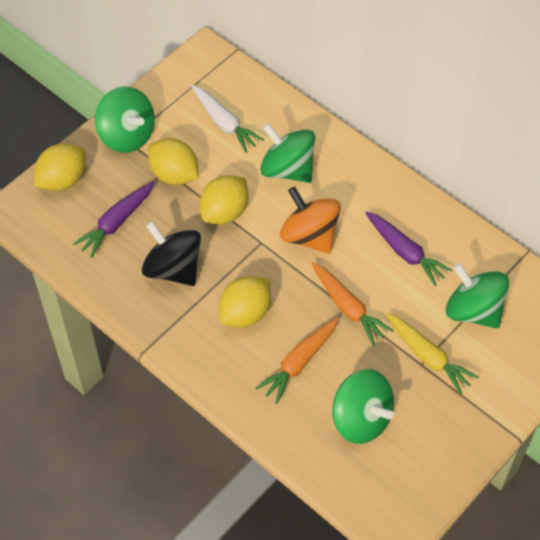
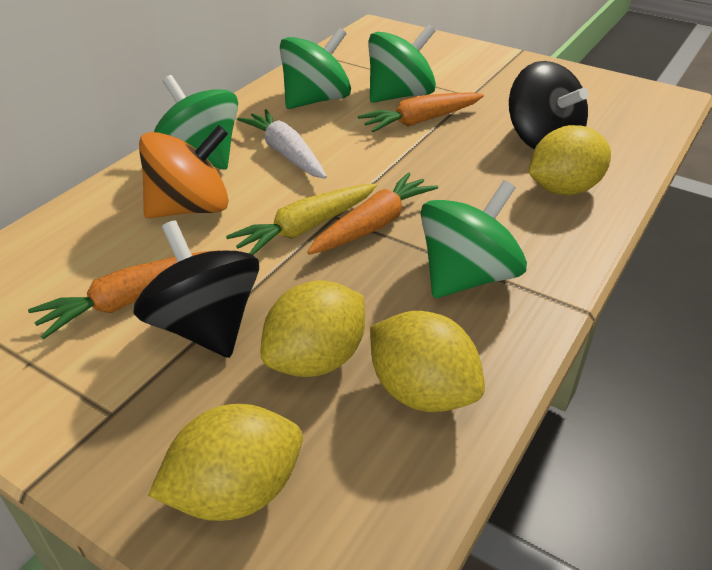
black spinning top: [142,221,201,286] = 1 -> [133,220,259,358] [509,61,589,150] = 2
orange carrot: [256,317,338,404] [311,262,393,346] = 2 -> [28,250,220,339] [307,172,438,255] [358,92,484,132] = 3
purple carrot: [73,181,155,258] [365,211,453,286] = 2 -> none = 0

